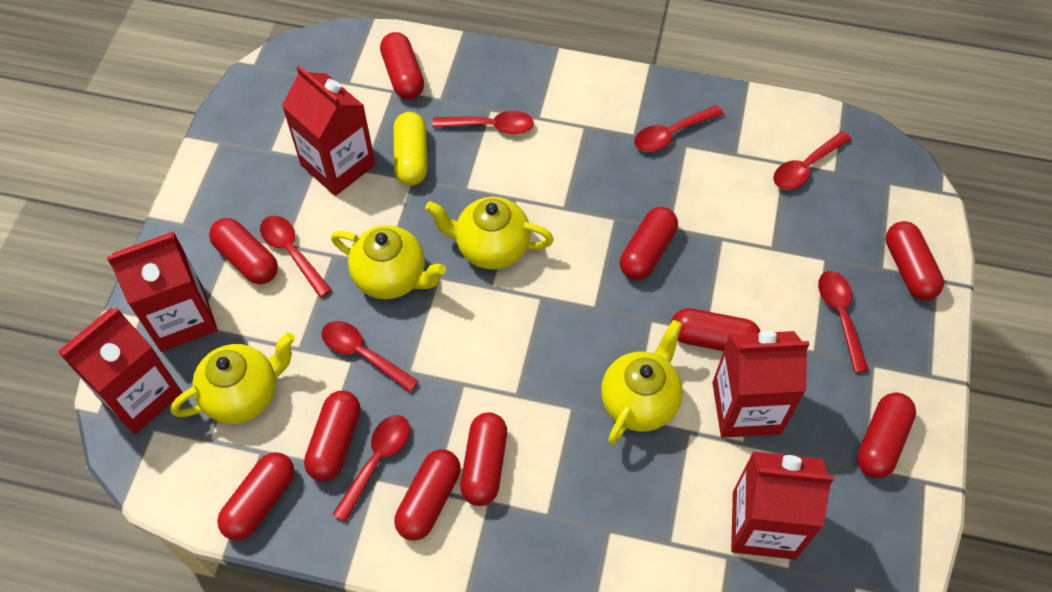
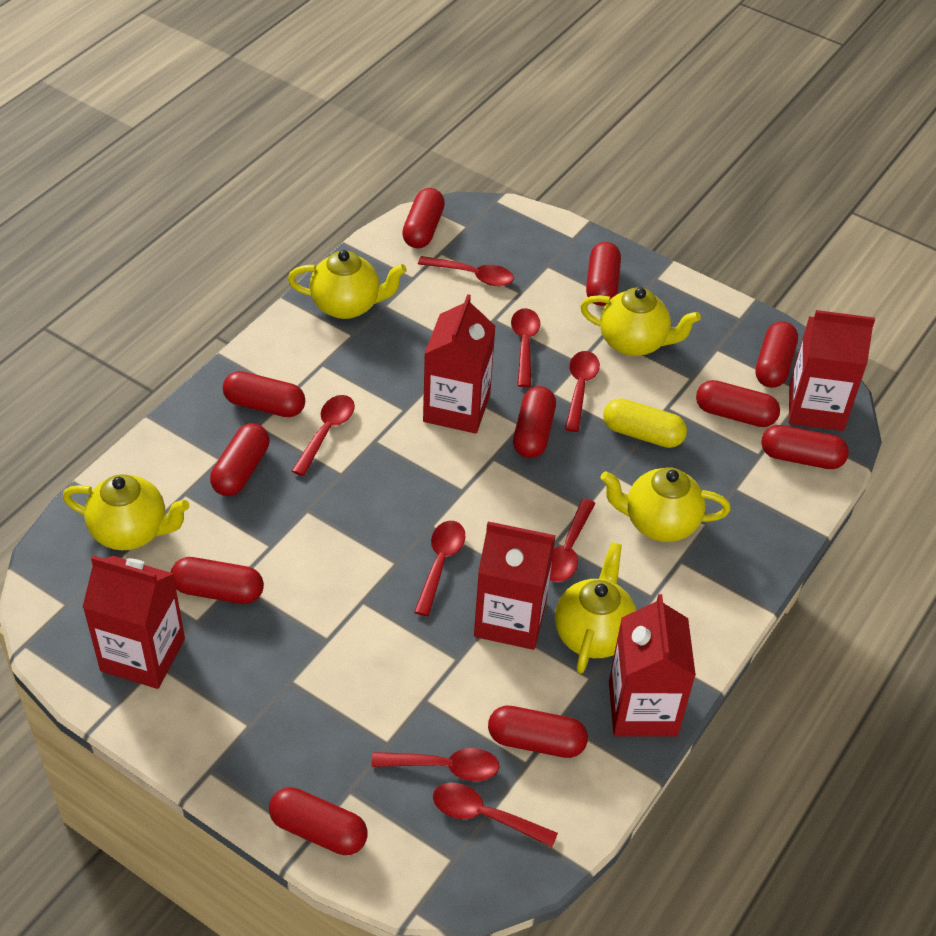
red capsule: [209,218,278,284] [217,452,294,541] [304,391,361,481] [380,32,424,99] [394,449,461,541] [460,412,507,506] [620,207,678,280] [670,308,760,351] [857,392,916,478] [886,221,944,300] = 10 -> [171,557,264,604] [210,423,270,496] [223,371,305,417] [269,787,367,855] [402,188,445,248] [488,705,588,758] [513,386,556,458] [586,242,621,306] [696,380,780,427] [755,321,798,388] [761,425,849,469] = 11
red spoon: [260,216,332,297] [322,321,419,392] [332,415,410,522] [432,111,534,135] [634,105,723,152] [773,131,851,190] [818,271,869,373] = 7 -> [292,395,355,476] [371,748,500,781] [414,521,465,616] [418,256,514,286] [433,783,558,847] [511,308,540,387] [550,498,596,582] [565,351,600,432] = 8
yellow teapot: [170,332,295,424] [331,225,446,299] [425,197,554,269] [601,320,683,445] = 4 -> [63,474,190,550] [288,250,407,319] [555,542,637,673] [580,287,701,356] [600,468,731,542] = 5

